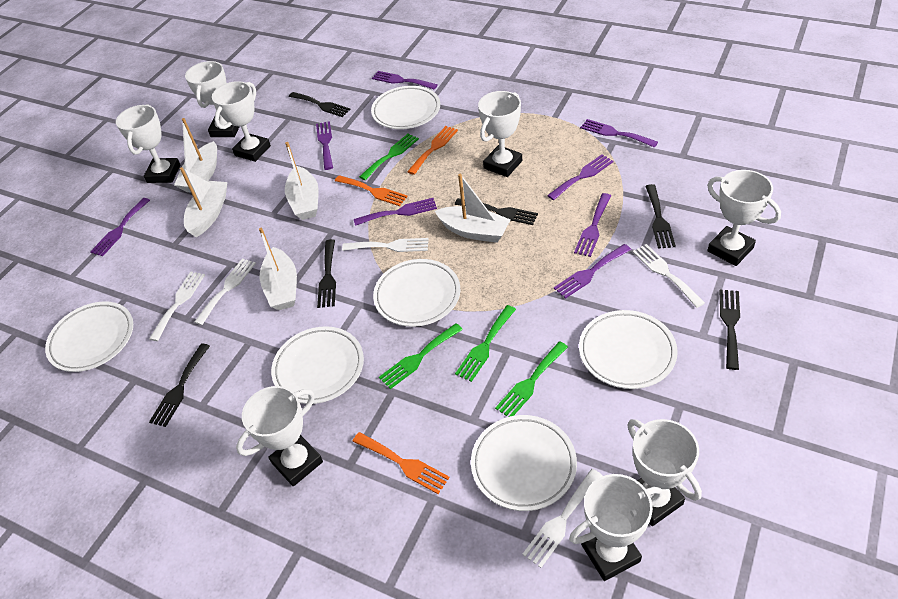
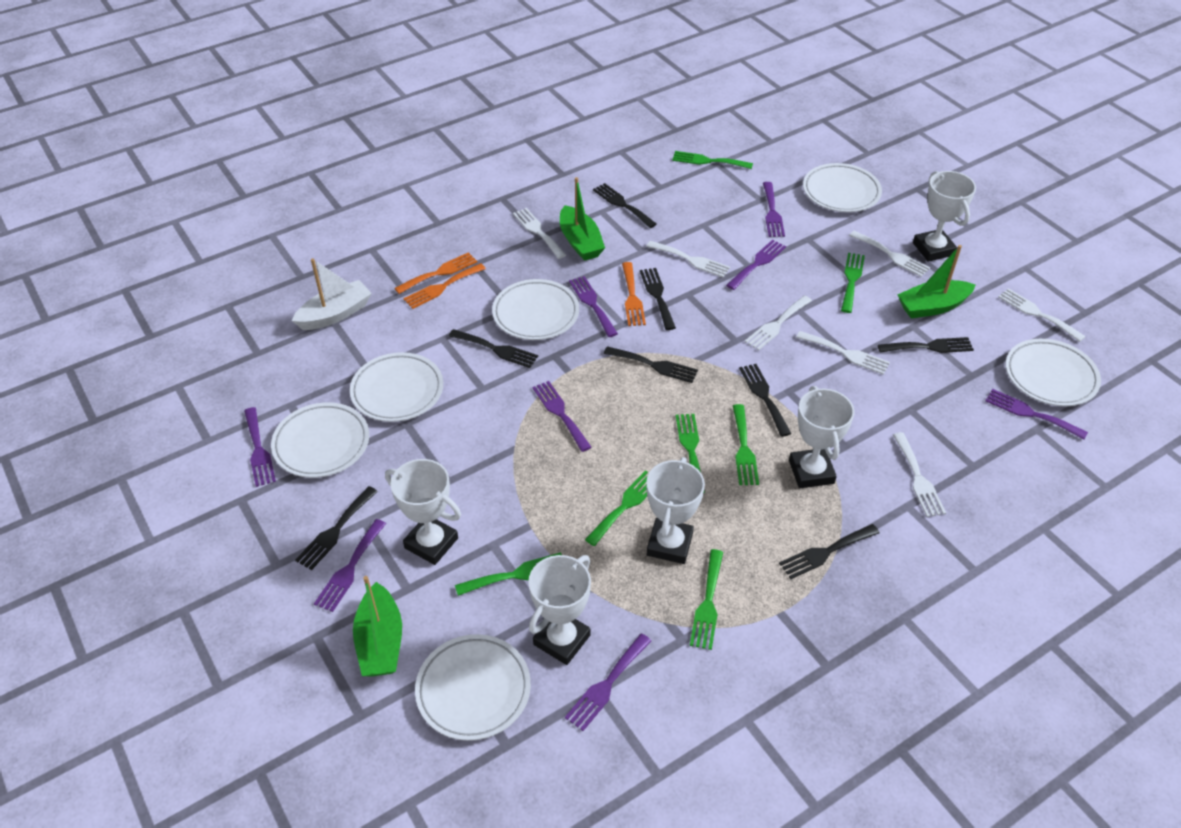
black fork: [149,343,210,427] [289,92,351,117] [317,239,336,308] [455,198,538,225] [645,184,676,249] [719,290,740,370] = 6 -> [295,486,378,570] [449,329,538,368] [593,183,657,228] [604,346,698,383] [640,268,676,330] [739,364,791,437] [779,524,880,579] [878,337,974,353] = 8
green boat: none = 0 -> [353,576,402,677] [560,177,605,261] [897,245,976,318] = 3
green fork: [359,134,419,180] [379,323,463,389] [455,305,516,382] [495,341,568,417] = 4 -> [455,552,562,596] [585,470,648,546] [672,151,753,169] [676,414,705,493] [690,549,723,650] [733,404,759,485] [841,253,865,313] = 7
white boat: [174,118,217,192] [180,167,228,237] [259,228,297,310] [285,142,319,220] [435,174,511,243] = 5 -> [292,258,372,330] = 1
white fork: [149,272,205,341] [194,258,256,325] [342,238,429,252] [522,469,602,568] [633,244,705,308] = 5 -> [513,208,566,259] [646,241,730,278] [745,295,812,350] [796,331,890,375] [849,231,930,277] [893,432,946,517] [998,288,1086,342] = 7
white trophy: [116,104,180,183] [185,61,240,137] [212,81,271,162] [236,386,323,486] [478,91,522,177] [569,474,662,581] [627,419,702,526] [707,170,781,266] = 8 -> [385,459,461,565] [528,555,591,665] [646,457,705,564] [789,386,854,488] [913,171,976,262] = 5

